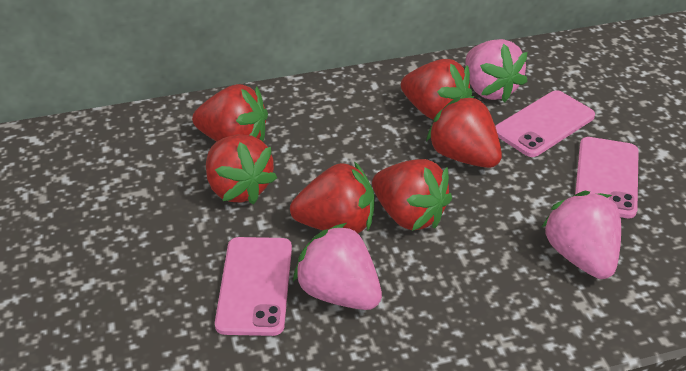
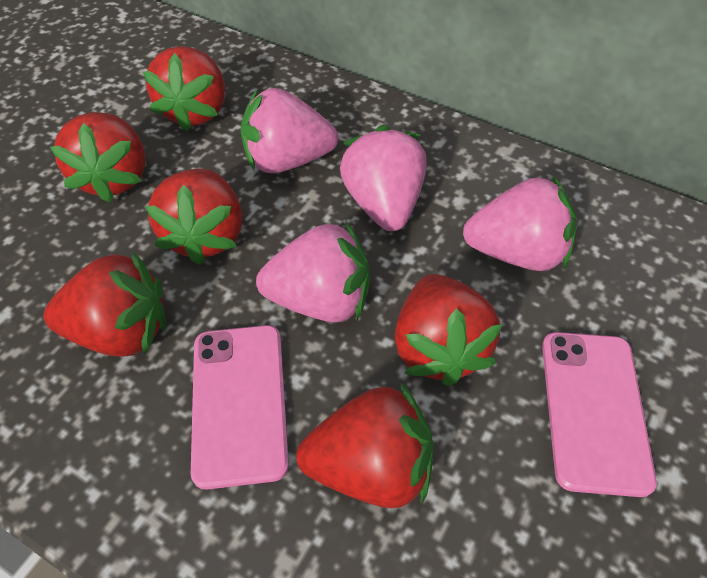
pink phone: [215,237,292,336] [495,90,595,157] [575,137,639,218] = 3 -> [191,325,289,489] [542,332,657,497] = 2
pink strawberry: [293,223,382,310] [465,39,528,102] [542,191,621,279] = 3 -> [241,88,338,173] [256,221,370,323] [340,125,426,231] [463,176,577,271] = 4

